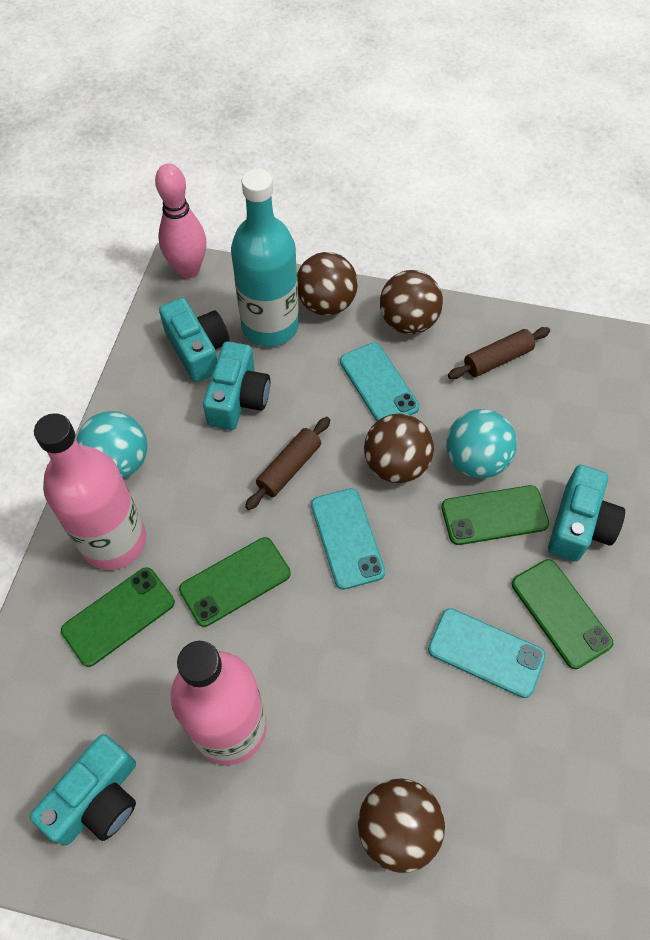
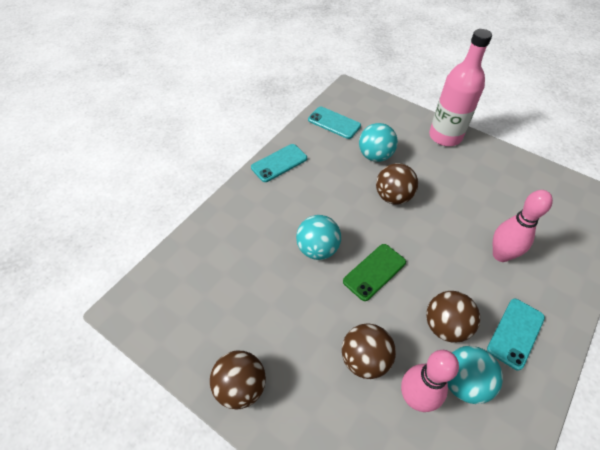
brown rolling pin: [245,417,330,510] [448,327,550,379] = 2 -> none = 0
green phone: [61,567,175,667] [179,537,291,627] [441,485,549,545] [512,559,613,669] = 4 -> [343,244,406,301] = 1
pink bottle: [34,413,146,570] [171,641,267,765] = 2 -> [429,29,492,146] = 1
pink bowling pin: [155,164,206,278] = 1 -> [401,350,459,412] [493,190,553,262] = 2
turquoise ball: [76,411,148,479] [446,409,517,479] = 2 -> [296,215,341,260] [359,123,398,162] [447,346,503,404] = 3
turquoise bottle: [231,169,299,347] = 1 -> none = 0
turquoise camera: [30,734,136,845] [159,298,229,382] [203,341,270,430] [548,465,625,562] = 4 -> none = 0

